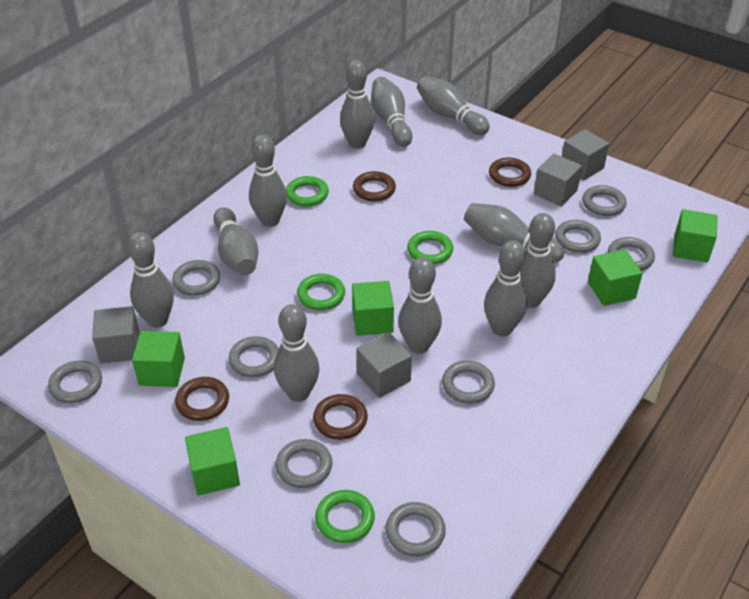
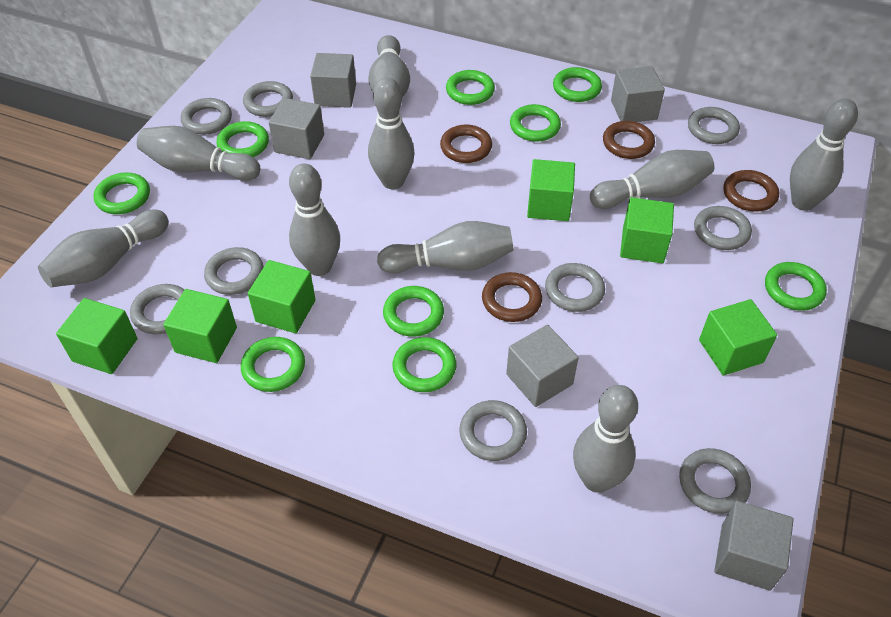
green cube: [132,331,185,387] [185,427,240,496] [352,281,394,336] [588,250,643,306] [673,209,718,263] = 5 -> [56,298,138,374] [163,289,237,363] [248,260,316,333] [527,159,575,221] [620,197,674,264] [699,299,777,376] = 6
green ring: [286,176,329,207] [297,274,345,310] [315,490,375,543] [407,231,453,264] = 4 -> [94,172,150,214] [216,121,269,157] [241,337,305,392] [383,286,444,337] [392,337,456,392] [446,70,495,105] [510,104,561,142] [553,67,602,102] [765,262,827,311] = 9
grey bowling pin: [128,232,174,328] [213,207,258,275] [249,135,287,227] [274,304,319,402] [340,60,375,149] [371,77,412,147] [398,257,442,354] [417,76,490,135] [464,203,565,263] [484,240,527,336] [520,213,556,308] = 11 -> [38,209,169,287] [137,126,260,181] [289,164,340,276] [368,35,410,98] [368,77,415,189] [377,221,514,273] [573,385,638,493] [590,150,714,209] [790,99,858,211] = 9
grey cube: [92,306,140,364] [357,332,412,398] [534,154,582,207] [562,129,609,181] = 4 -> [269,98,324,159] [310,53,356,108] [506,325,579,407] [611,66,665,122] [714,501,794,591] = 5

